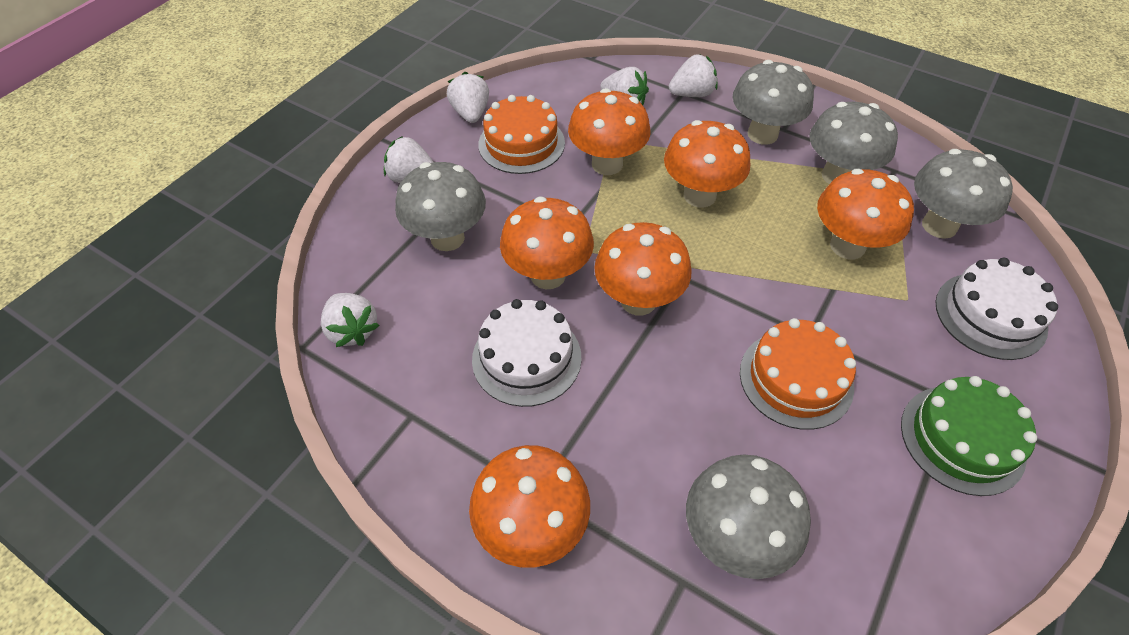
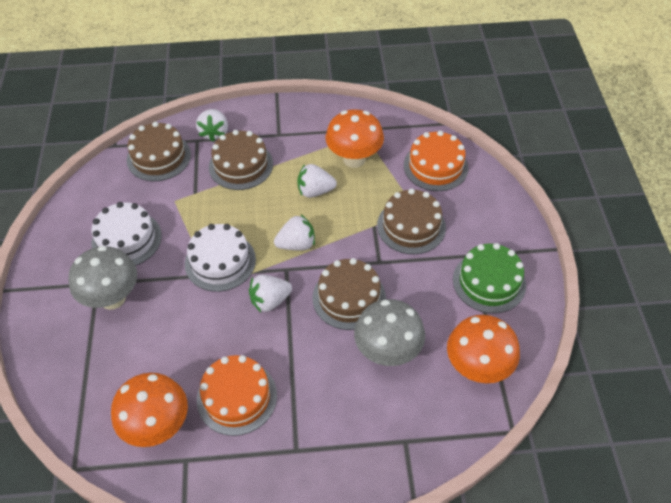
brown cake: none = 0 -> [127,122,191,181] [209,130,273,190] [312,258,386,330] [377,188,446,254] = 4
grey mushroom: [395,162,486,251] [686,454,811,579] [732,60,814,145] [809,102,898,184] [914,149,1013,239] = 5 -> [68,246,137,310] [354,299,425,366] = 2
orange mushroom: [469,445,590,568] [500,196,594,289] [568,88,650,175] [594,222,692,316] [664,120,750,208] [817,169,914,259] = 6 -> [111,373,188,447] [326,109,384,168] [447,315,520,383] = 3
white strawberry: [321,293,379,347] [384,136,433,183] [447,72,489,123] [600,67,649,105] [669,54,718,97] = 5 -> [196,109,228,142] [249,274,292,312] [274,215,315,250] [297,164,337,198] = 4

